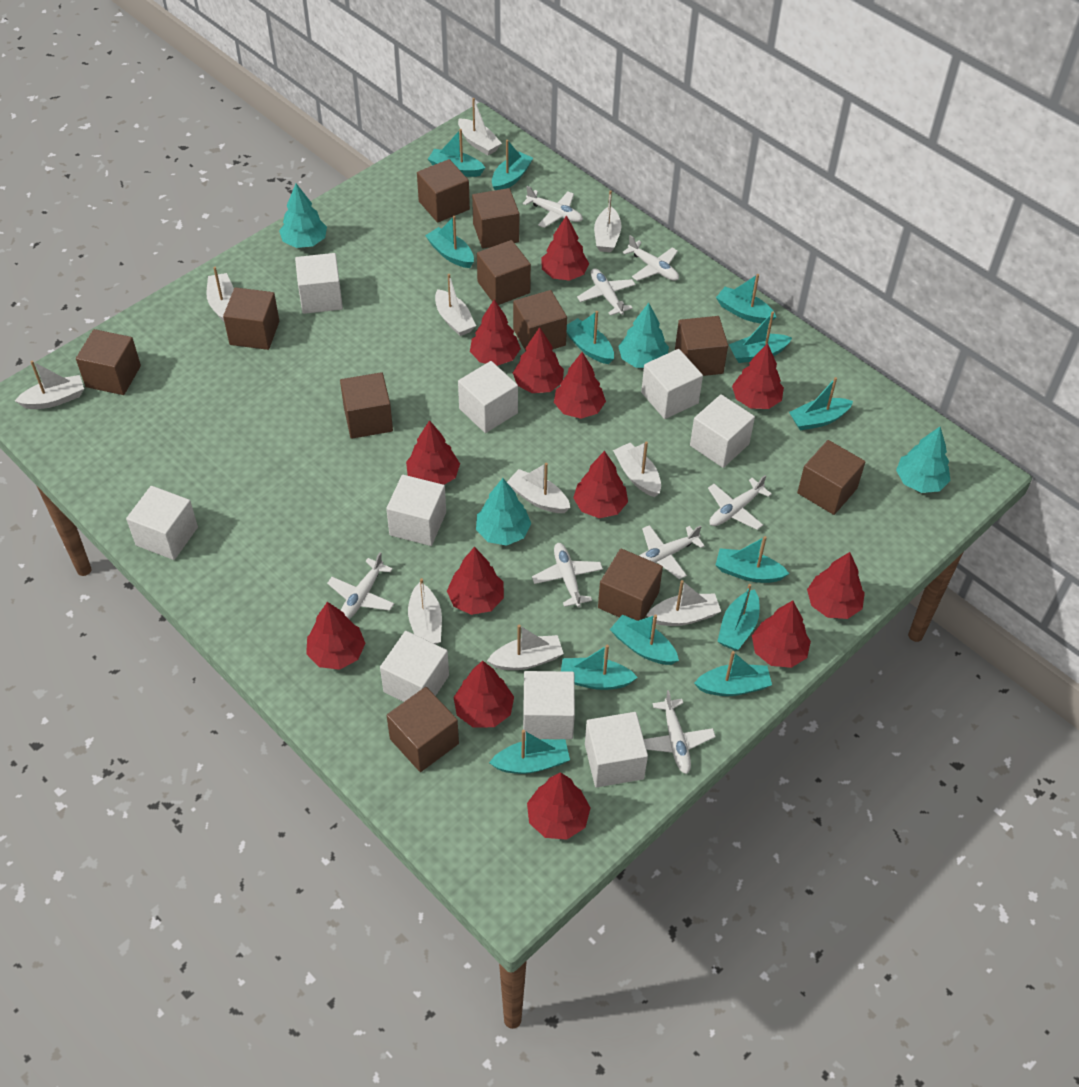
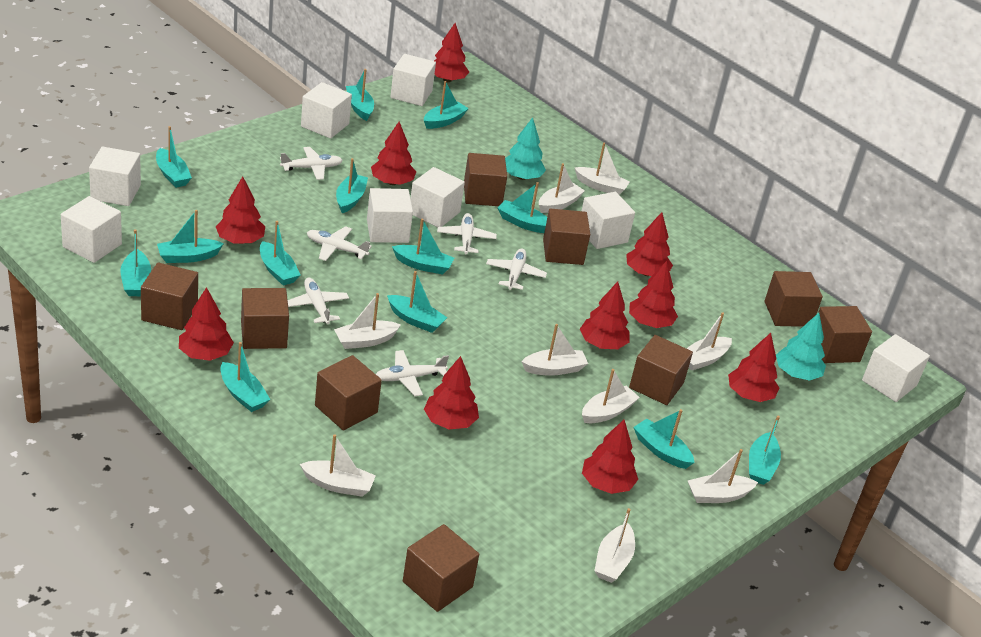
brown cube: [76,329,141,395] [223,287,279,350] [340,372,393,439] [386,687,459,772] [417,159,470,223] [472,188,519,248] [477,240,531,305] [513,290,567,351] [598,548,663,621] [675,316,728,376] [797,440,865,515] = 11 -> [141,262,198,330] [241,288,289,349] [315,355,382,431] [403,524,479,612] [464,153,507,206] [543,208,591,265] [629,335,693,405] [764,271,823,327] [818,306,872,363] = 9
red tree: [306,602,365,670] [406,420,460,485] [447,547,504,615] [453,660,514,727] [470,299,521,366] [513,327,564,393] [527,772,590,840] [541,215,589,281] [554,352,606,419] [573,451,628,518] [732,343,784,409] [752,600,811,668] [807,552,865,619] = 13 -> [179,287,234,361] [216,176,265,244] [371,121,416,185] [424,356,479,429] [434,23,469,82] [580,282,629,349] [582,420,638,494] [626,212,673,276] [629,261,678,328] [728,333,779,402] = 10
turquoise tree: [279,183,327,248] [476,478,531,546] [618,303,669,368] [896,427,951,493] = 4 -> [505,117,546,180] [776,313,826,381] = 2
white boat: [15,361,84,409] [206,267,234,321] [408,578,442,644] [435,274,476,336] [458,98,502,155] [487,625,564,670] [507,463,571,513] [594,190,621,252] [613,441,661,497] [646,580,721,626] = 10 -> [300,434,376,497] [334,293,401,349] [521,324,588,376] [539,163,585,213] [575,142,630,195] [582,369,640,423] [594,508,635,583] [686,312,732,370] [687,449,758,503] = 9
white cube: [126,486,198,560] [295,253,343,314] [380,631,449,702] [386,475,446,546] [458,361,518,433] [523,671,575,739] [585,712,648,788] [641,349,703,419] [690,394,755,468] = 9 -> [61,196,122,263] [89,146,141,206] [301,82,352,139] [367,188,413,243] [390,54,436,106] [410,167,465,227] [582,192,635,249] [862,334,930,402] = 8
white plane: [327,552,394,619] [523,186,583,228] [532,543,603,607] [577,268,636,316] [623,235,679,281] [639,525,705,579] [644,690,716,774] [708,475,772,530] = 8 -> [280,147,343,180] [288,278,349,324] [307,226,372,261] [376,350,449,396] [437,213,497,254] [486,248,547,290] = 6

